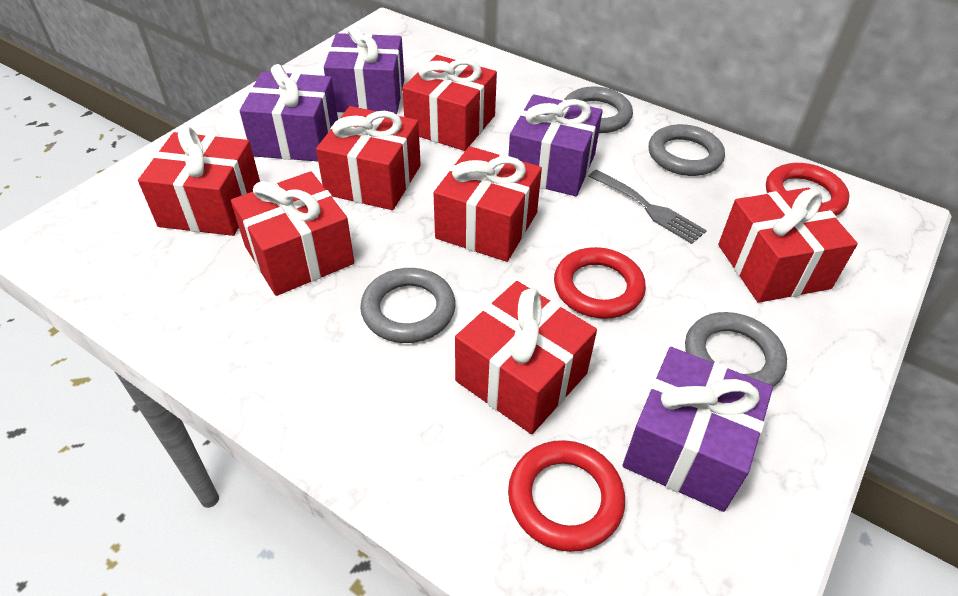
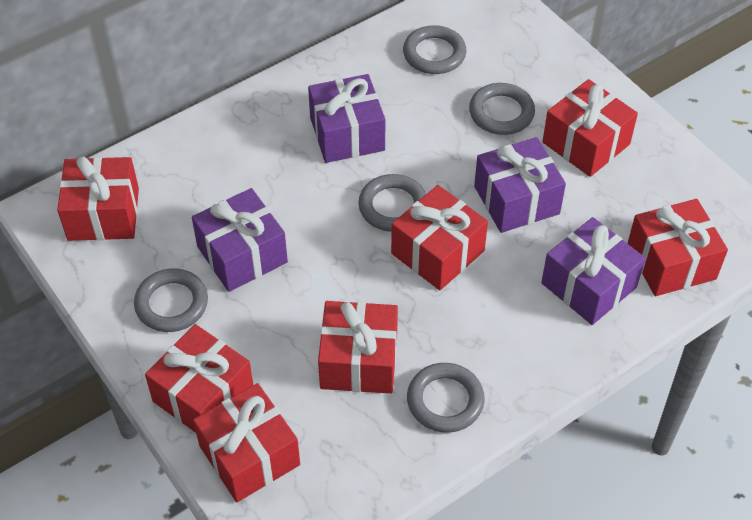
grey fork: [588,170,707,244] = 1 -> none = 0
grey ring: [360,268,455,343] [564,86,633,133] [649,124,725,176] [685,312,787,387] = 4 -> [134,269,208,332] [358,174,426,232] [403,25,466,74] [407,363,485,433] [469,83,535,135] = 5
red ring: [508,440,625,552] [554,247,646,319] [766,163,850,216] = 3 -> none = 0

